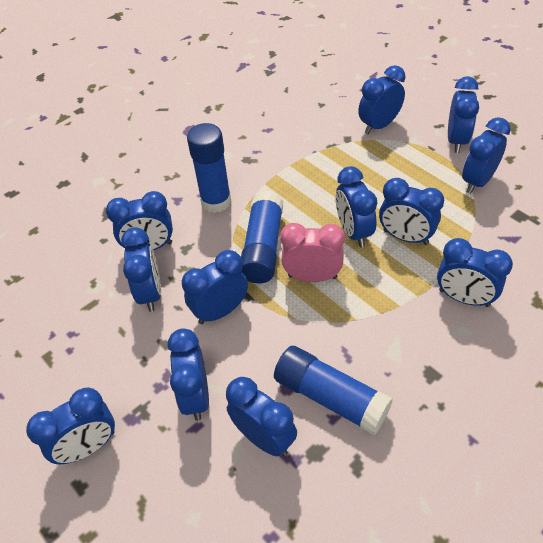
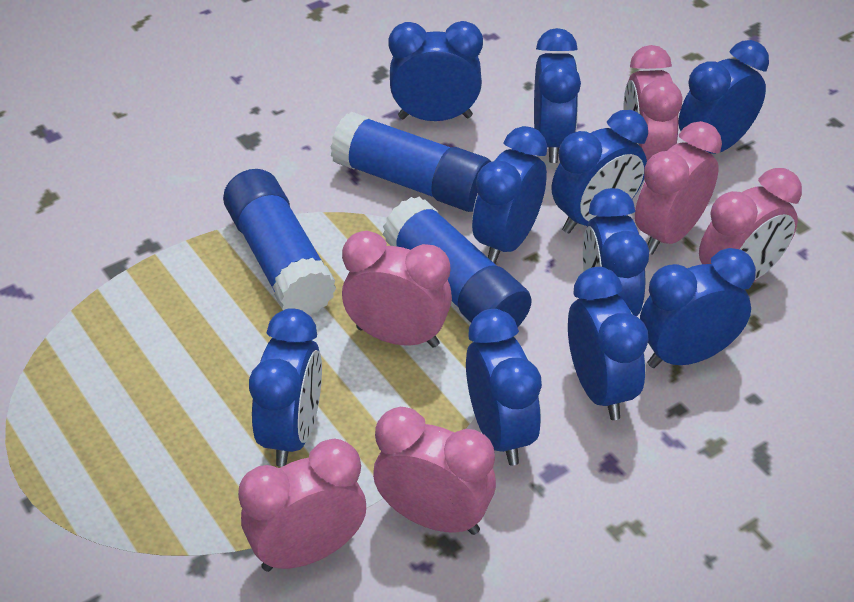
blue clock: [26,388,115,464] [106,191,173,250] [121,227,161,312] [168,328,209,421] [182,250,248,324] [226,377,297,456] [335,166,377,248] [358,65,405,134] [379,178,444,245] [437,238,513,307] [448,76,479,153] [462,117,511,194] = 12 -> [249,308,322,467] [388,21,483,121] [466,309,542,466] [472,126,547,264] [534,28,581,163] [552,110,648,234] [568,267,649,420] [583,188,649,316] [640,248,756,368] [678,40,769,154] = 10
pink clock: [280,223,345,282] = 1 -> [238,439,366,572] [342,231,452,348] [373,407,496,535] [623,45,683,161] [635,121,722,255] [699,168,802,281] = 6

